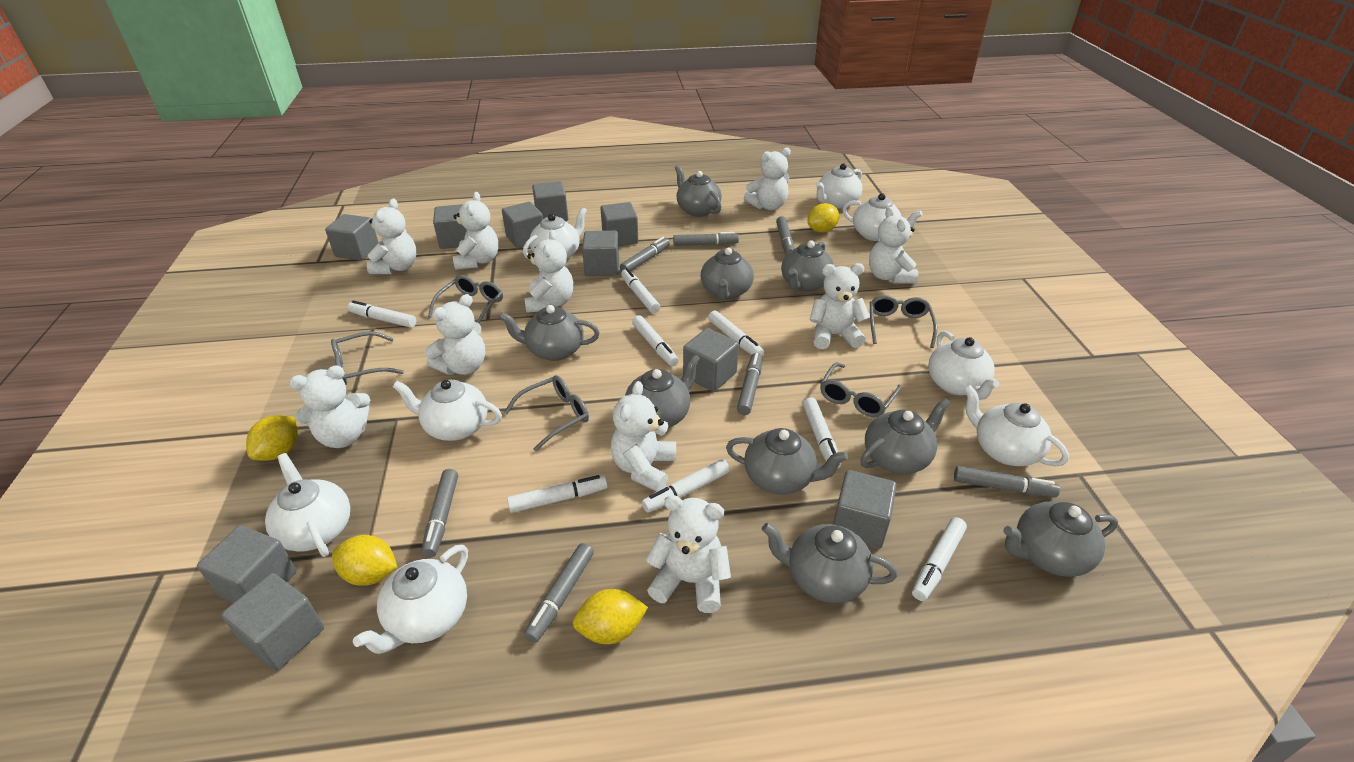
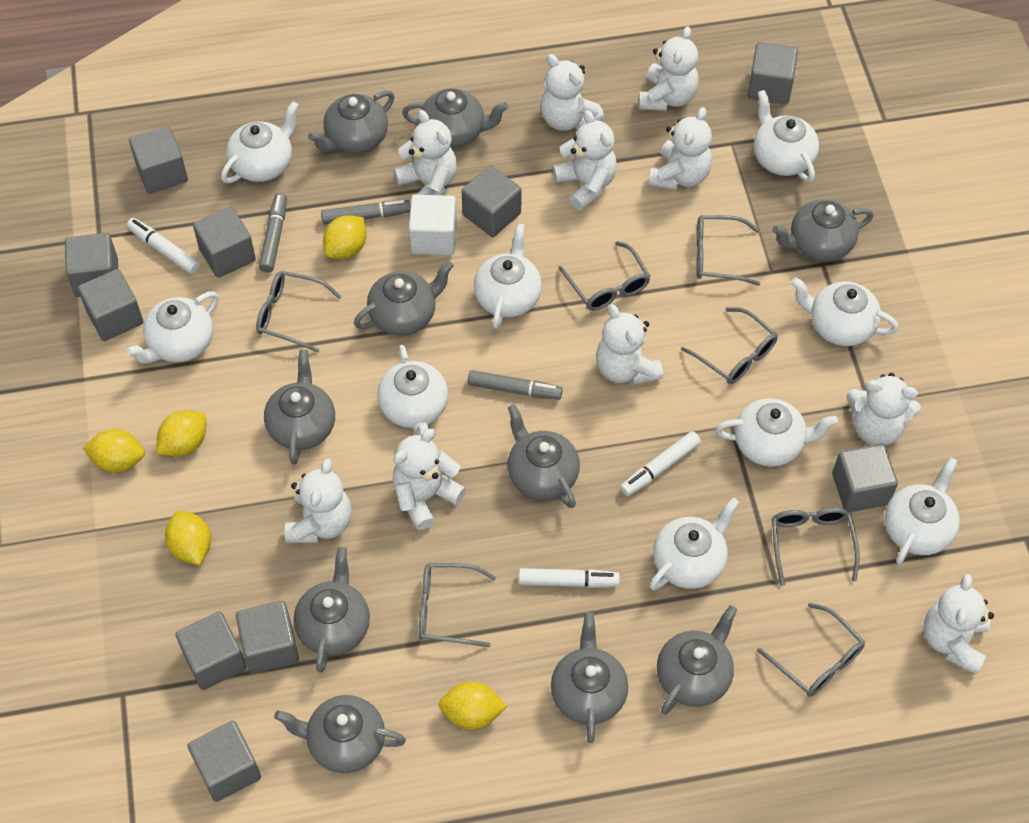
grey glasses: [331,331,404,385] [428,275,503,323] [504,375,589,452] [820,362,902,417] [870,295,937,348] = 5 -> [256,271,342,353] [419,563,496,647] [558,241,651,311] [681,307,778,384] [696,215,760,286] [757,603,865,697] [772,508,860,586] = 7
grey marker: [421,469,458,557] [524,543,594,643] [620,237,670,271] [673,232,739,246] [737,353,763,415] [776,216,794,255] [954,466,1060,497] = 7 -> [259,193,287,273] [321,200,411,225] [468,370,563,400] = 3
grey teapot: [499,305,600,361] [625,354,700,428] [675,165,722,217] [701,246,754,300] [726,428,848,495] [762,523,897,603] [781,240,834,292] [860,398,951,474] [1003,501,1118,577] = 9 -> [264,350,335,465] [274,695,406,773] [294,547,370,673] [308,90,394,154] [354,261,454,336] [402,88,509,148] [508,404,580,508] [551,612,628,743] [657,605,737,715] [772,199,874,262] = 10
white cube: none = 0 -> [409,195,457,255] = 1
white marker: [347,300,417,328] [507,475,608,513] [621,268,660,313] [632,315,678,366] [642,459,730,513] [708,311,764,356] [803,398,841,468] [912,517,967,601] = 8 -> [127,218,200,274] [519,568,620,588] [620,431,701,496] = 3
white teapot: [265,453,350,557] [353,545,468,654] [393,380,502,441] [523,207,587,260] [815,163,863,209] [843,193,923,241] [928,331,1000,400] [964,385,1069,466] = 8 -> [126,291,219,364] [221,101,299,183] [377,345,448,435] [474,223,542,329] [650,498,739,591] [715,398,838,467] [754,90,819,183] [791,277,899,346] [885,457,960,564] = 9
yellow lemon: [246,415,298,461] [332,535,398,586] [573,589,648,644] [808,203,839,233] = 4 -> [83,429,145,472] [156,410,206,457] [165,511,211,565] [323,215,367,259] [439,682,507,729] = 5

